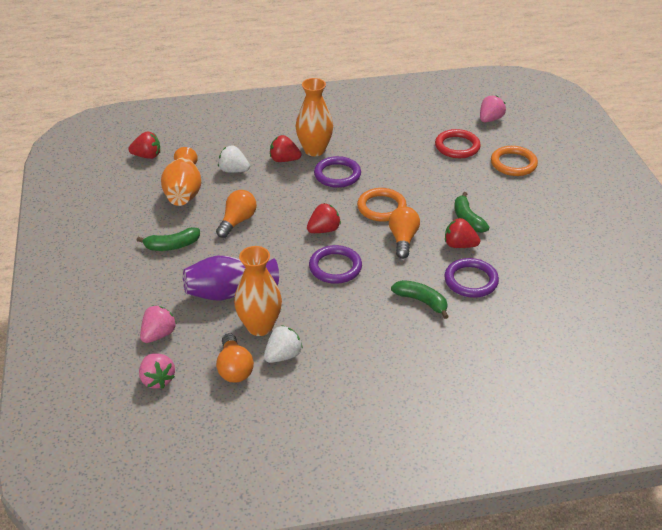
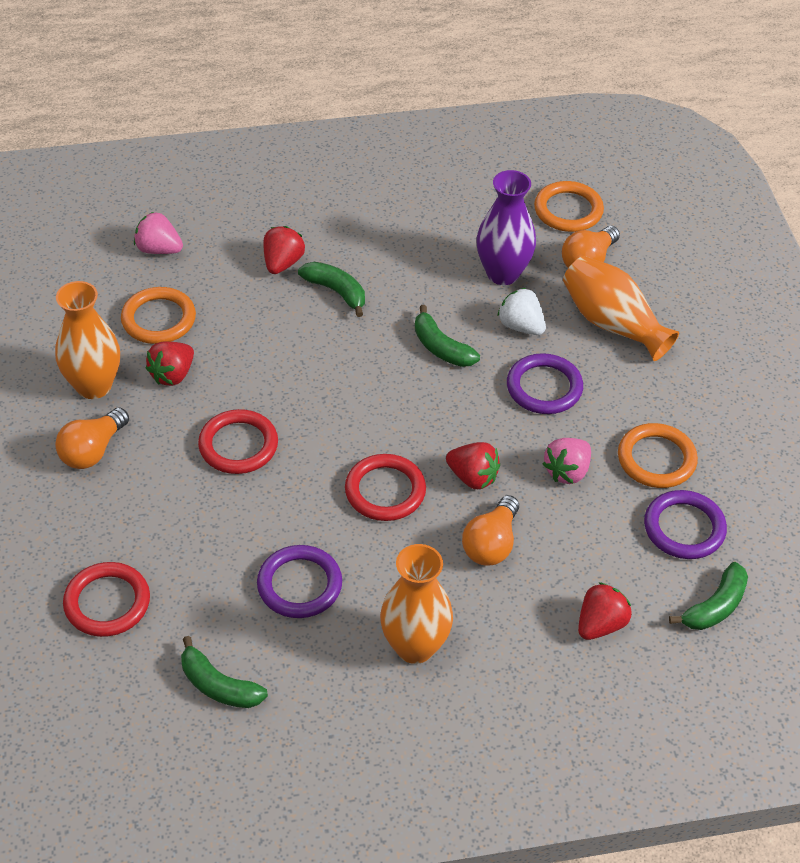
green banana: [137,227,200,251] [391,280,449,319] [454,192,489,233] = 3 -> [181,636,268,708] [298,262,365,317] [415,305,480,367] [669,562,748,630] = 4
orange ring: [357,188,407,222] [491,146,538,176] = 2 -> [121,287,196,344] [534,181,604,232] [618,423,698,488] = 3
pink strawberry: [139,353,175,389] [140,305,177,343] [480,95,506,122] = 3 -> [134,212,183,254] [543,438,591,484] = 2
red ring: [435,129,481,158] = 1 -> [63,562,150,637] [198,409,278,474] [345,454,426,521] = 3
white strawberry: [218,145,250,173] [264,325,303,363] = 2 -> [497,288,546,335] = 1

